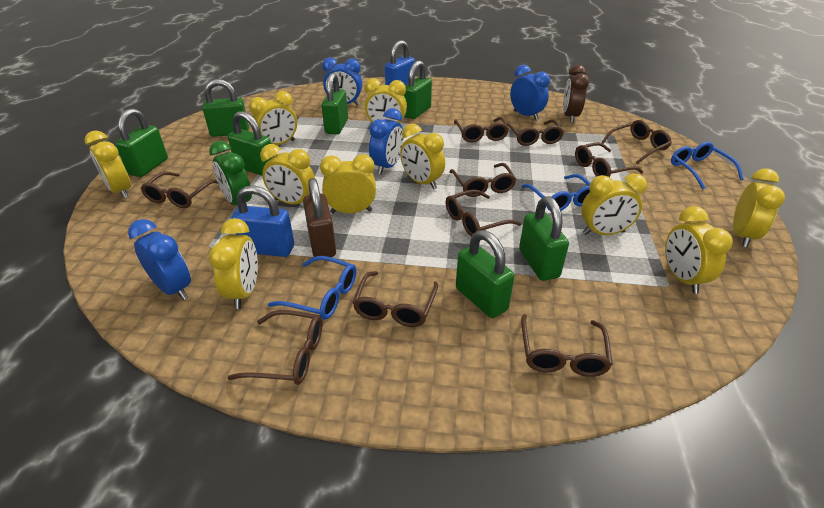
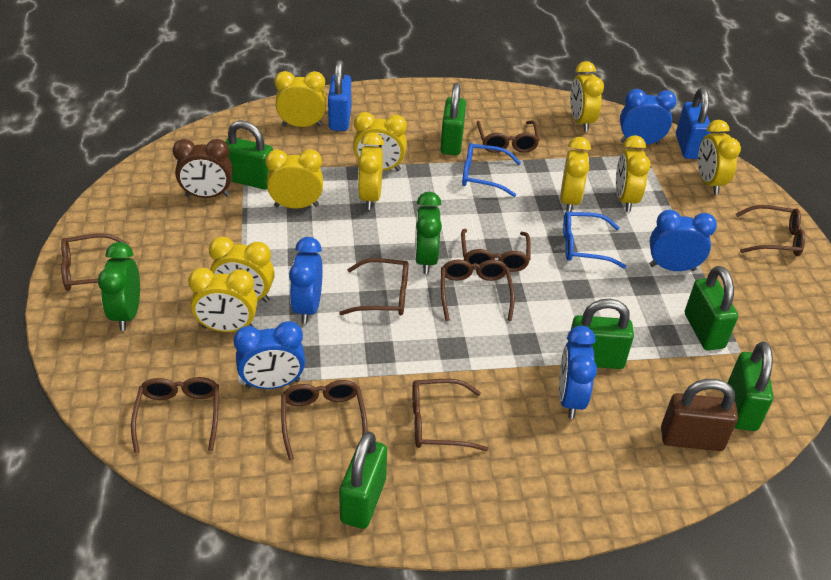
blue clock: [128,219,191,300] [322,58,362,105] [369,108,404,174] [510,65,550,121] = 4 -> [233,321,305,389] [289,237,323,324] [559,326,597,419] [620,89,676,145] [649,210,717,271] = 5
blue glasses: [268,256,356,320] [521,174,590,211] [671,142,744,190] = 3 -> [462,143,521,197] [563,211,626,269] = 2
brown glasses: [141,171,218,208] [227,310,322,385] [353,271,438,327] [446,189,522,237] [449,163,516,197] [454,117,509,142] [507,120,564,146] [521,314,613,377] [575,142,643,177] [601,120,672,164] = 10 -> [61,233,129,291] [131,377,219,454] [281,380,367,460] [339,258,408,316] [412,379,488,451] [441,259,515,321] [461,229,530,272] [477,121,540,153] [736,205,805,256] = 9
green clock: [209,141,252,205] = 1 -> [98,242,140,331] [415,192,442,274] = 2
green padlock: [115,108,168,177] [202,79,249,137] [228,111,272,176] [321,73,348,134] [404,61,432,119] [456,230,515,318] [519,196,569,281] = 7 -> [225,120,273,190] [339,431,387,529] [440,83,466,155] [568,299,634,369] [685,266,738,350] [728,341,773,431] = 6

